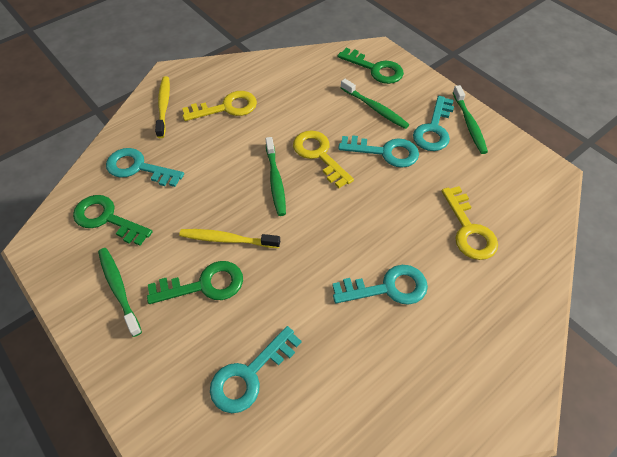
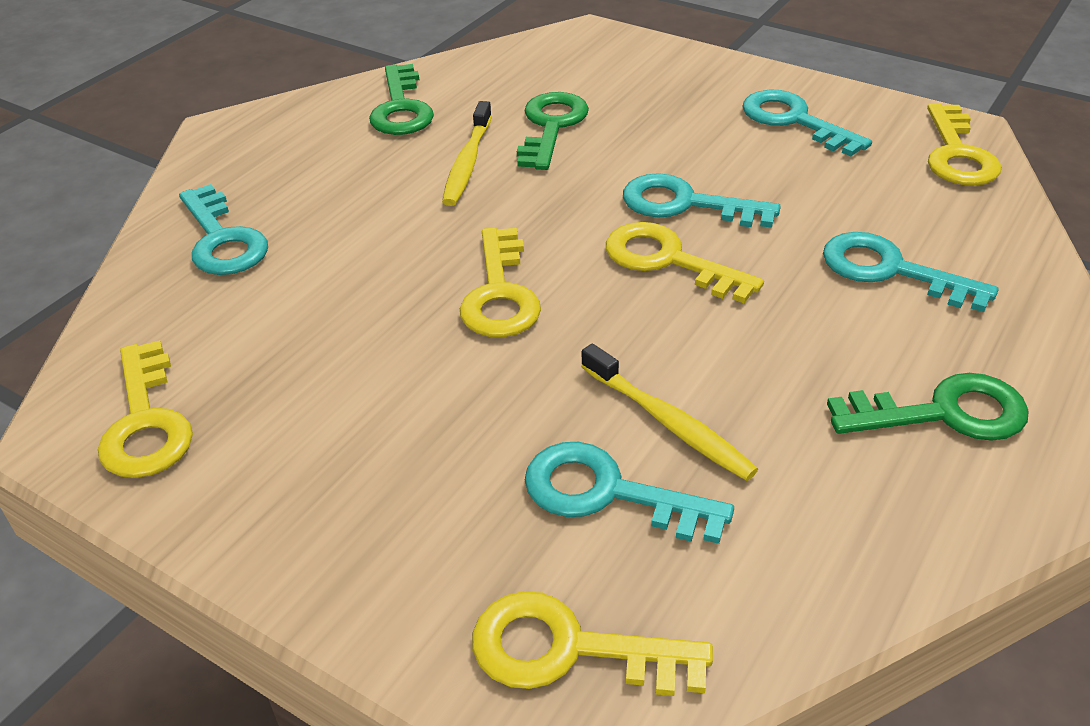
green toothbrush: [98,248,142,337] [265,137,286,216] [341,79,409,129] [453,85,488,154] = 4 -> none = 0
yellow key: [182,91,257,121] [293,130,354,188] [442,186,498,260] = 3 -> [98,340,193,478] [460,228,541,337] [472,591,713,696] [606,222,764,303] [927,103,1001,186] = 5

